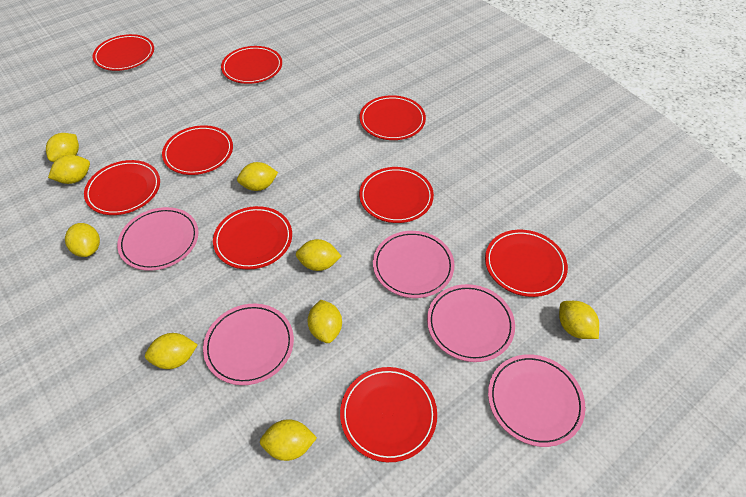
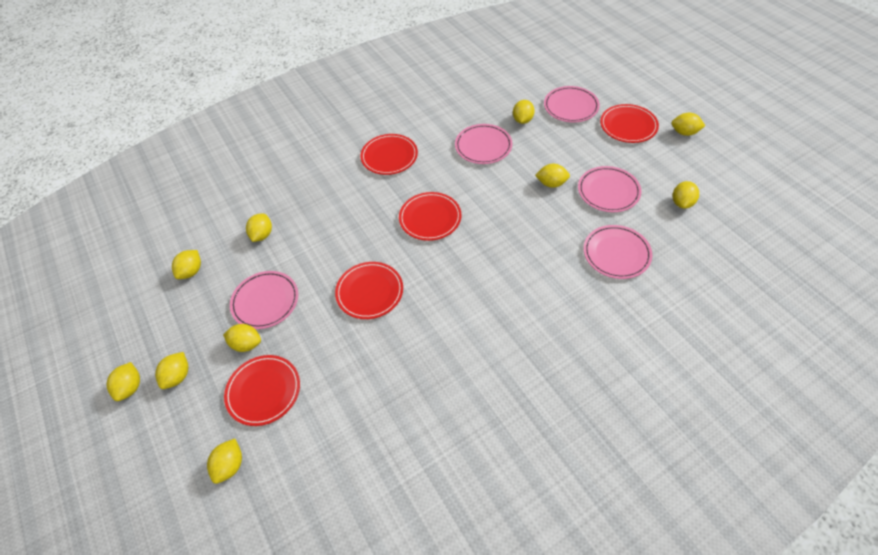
red plate: [84,160,160,215] [93,34,154,71] [162,125,233,175] [213,206,292,270] [221,46,282,84] [340,367,437,462] [359,95,426,140] [359,167,434,223] [485,230,568,297] = 9 -> [224,355,300,426] [335,262,403,319] [360,134,418,175] [399,192,461,241] [600,104,659,143] = 5
yellow lemon: [46,133,79,162] [48,155,90,184] [65,223,100,257] [145,333,198,369] [237,162,278,191] [260,419,317,461] [296,239,341,271] [307,300,342,343] [559,301,599,339] = 9 -> [107,362,140,401] [155,352,188,389] [172,250,201,279] [207,439,242,484] [223,324,261,352] [246,214,272,242] [513,100,535,124] [535,164,570,188] [671,113,705,136] [673,181,699,209] = 10

